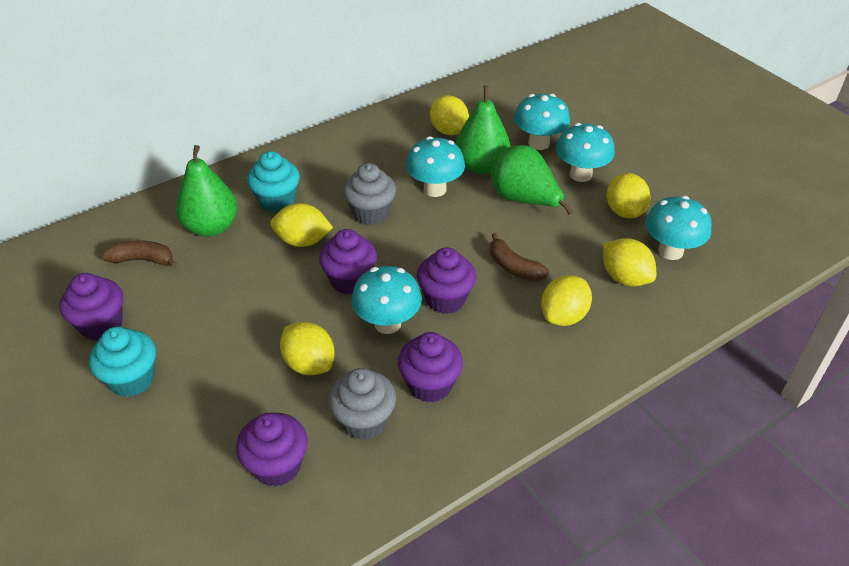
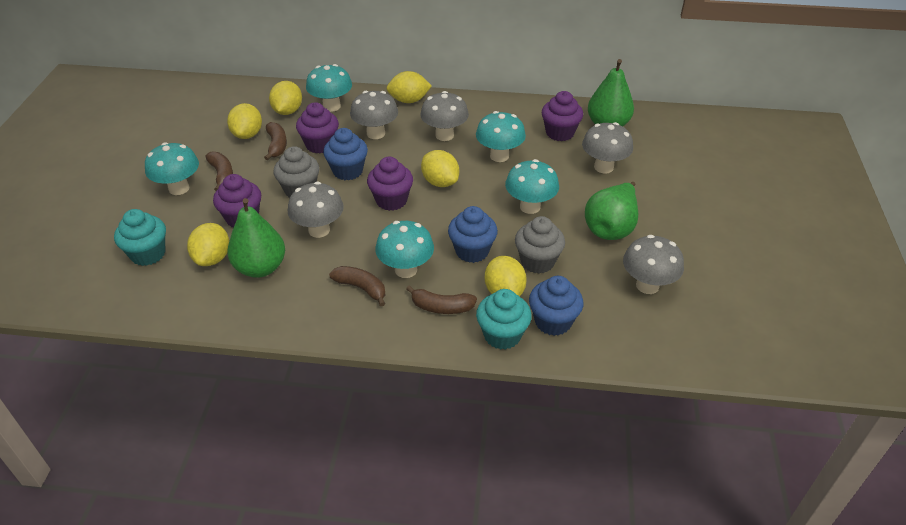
blue cupcake: none = 0 -> [323,128,368,180] [448,206,498,263] [529,276,583,336] = 3
brown banana: [102,241,177,268] [490,233,549,281] = 2 -> [206,152,233,191] [264,122,287,160] [329,266,385,306] [406,285,477,314] = 4
grey mushroom: none = 0 -> [288,182,344,238] [350,91,398,139] [420,91,469,141] [582,122,633,173] [623,235,684,294] = 5
purple cupcake: [60,273,123,341] [236,413,308,487] [319,229,377,295] [398,332,463,403] [417,247,476,314] = 5 -> [213,174,261,227] [296,102,339,153] [367,157,413,211] [542,91,583,141] = 4

